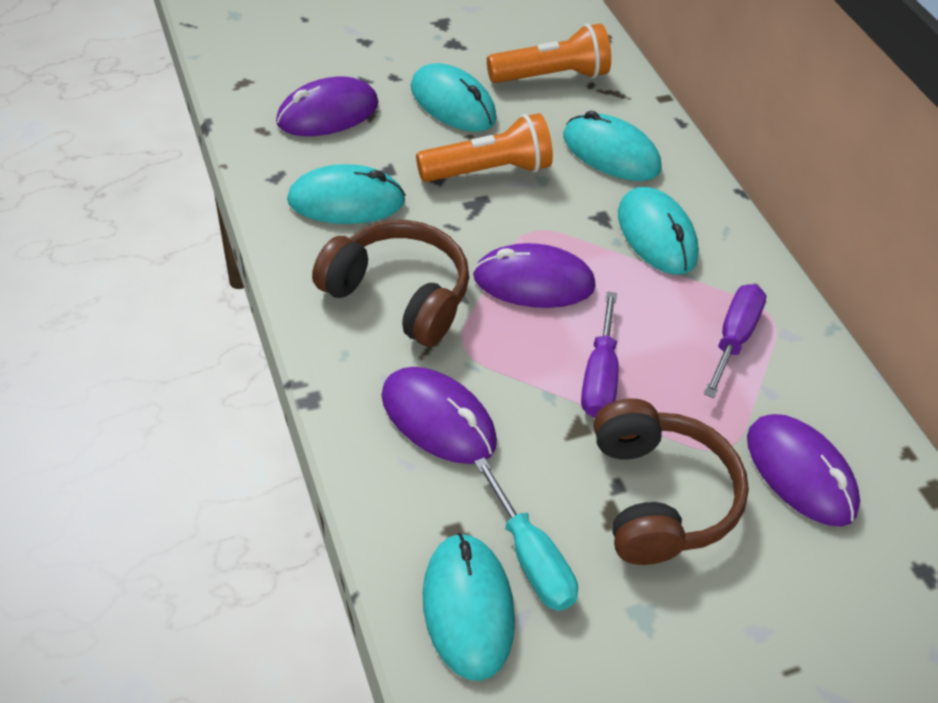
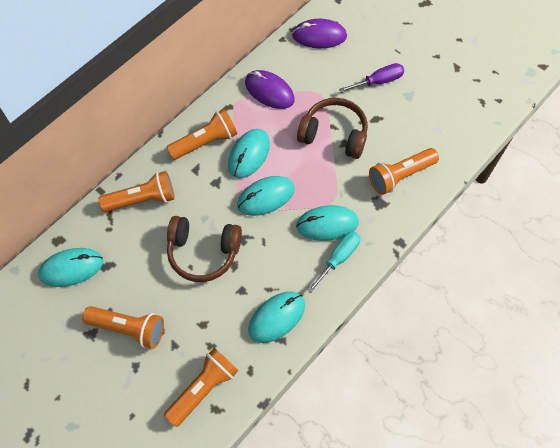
orange flashlight: [416,113,553,182] [487,24,611,83] = 2 -> [82,306,164,349] [98,171,175,212] [164,348,239,427] [167,109,237,160] [369,148,439,195] = 5
purple mouse: [276,77,378,136] [381,367,497,464] [473,243,596,308] [747,414,860,527] = 4 -> [245,70,295,109] [292,19,347,48] = 2
purple screwdriver: [581,291,619,418] [704,284,766,398] = 2 -> [339,63,404,93] = 1

